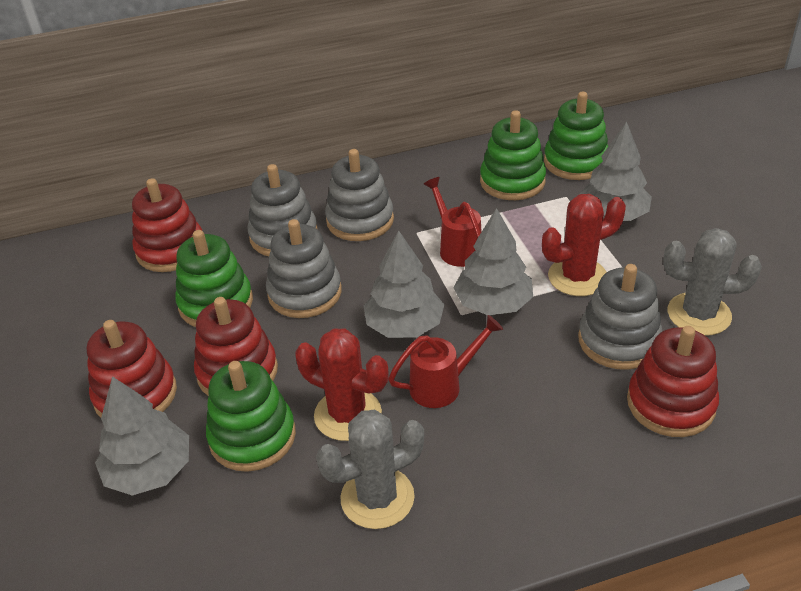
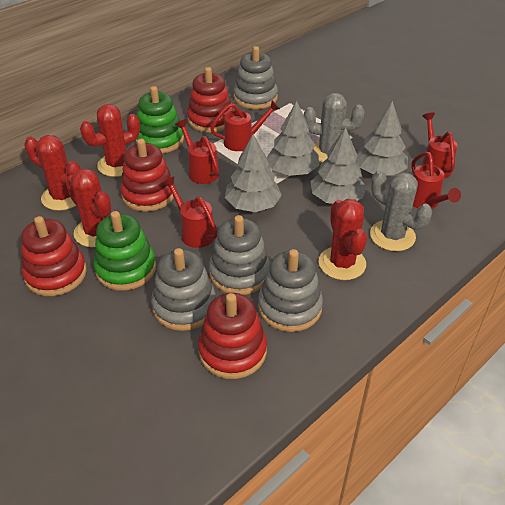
green stacking toy: [175,230,253,327] [206,361,296,472] [480,110,546,200] [544,92,608,180] = 4 -> [93,211,156,291] [136,86,184,153] = 2
red cactus: [295,328,389,441] [542,194,626,296] = 2 -> [24,135,81,211] [66,168,111,247] [80,104,140,177] [319,199,367,280] = 4
red watering can: [388,315,503,408] [424,177,482,267] = 2 -> [162,176,218,248] [175,119,219,184] [210,100,280,151] [411,152,461,209] [422,113,457,178] = 5

